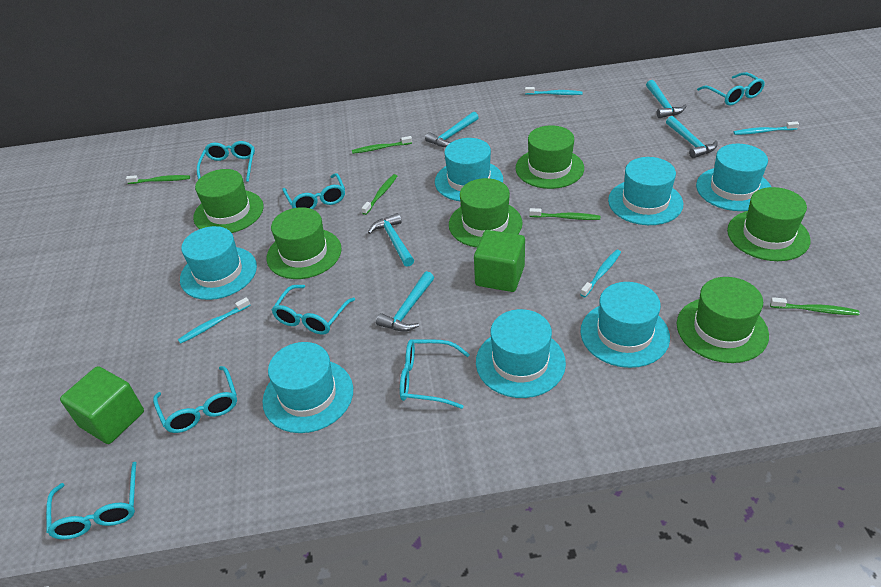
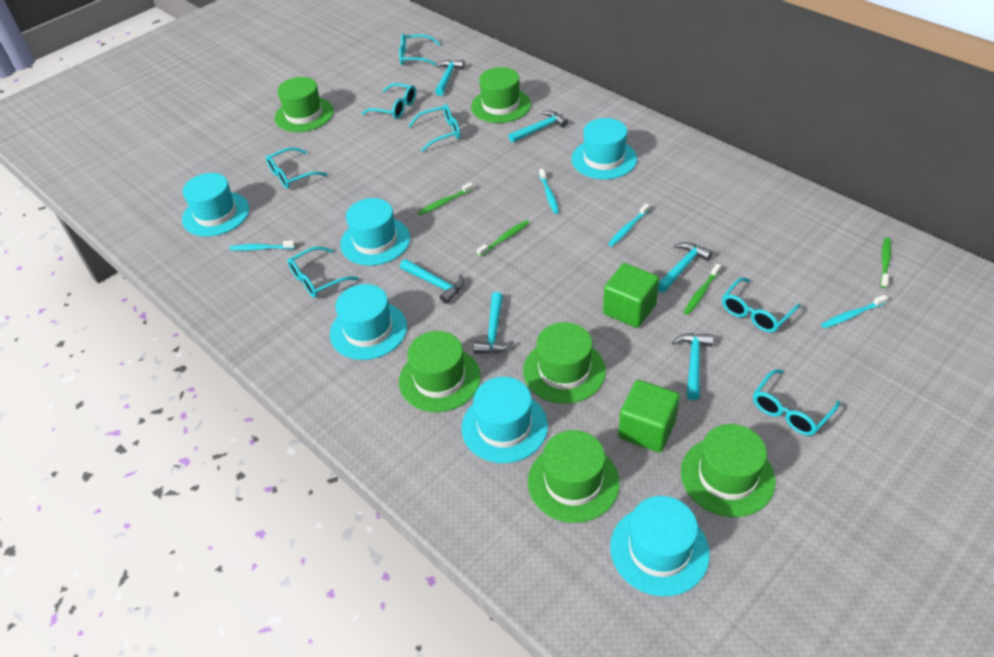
green toothbrush: [126,175,190,184] [352,136,412,154] [361,174,397,215] [529,208,600,220] [770,297,859,315] = 5 -> [418,182,473,216] [477,220,529,257] [684,264,721,315] [880,237,891,288] = 4
turquoise hammer: [368,213,414,267] [376,271,434,332] [425,112,479,147] [646,80,686,118] [666,116,717,158] = 5 -> [400,259,464,304] [435,60,465,96] [473,292,514,353] [509,111,568,143] [658,242,713,293] [672,333,714,400] = 6
turquoise hat: [180,226,257,300] [262,342,353,433] [435,138,503,201] [476,309,566,398] [580,282,670,368] [608,157,683,225] [696,144,771,211] = 7 -> [182,173,249,237] [330,284,407,360] [340,198,410,265] [461,377,548,463] [572,118,637,179] [610,496,710,596] = 6

